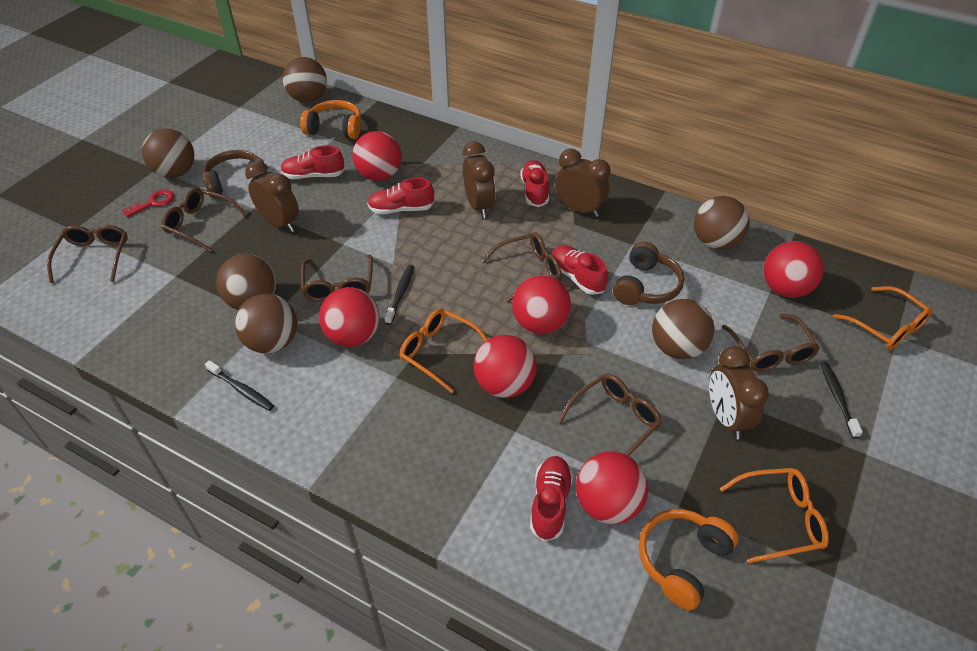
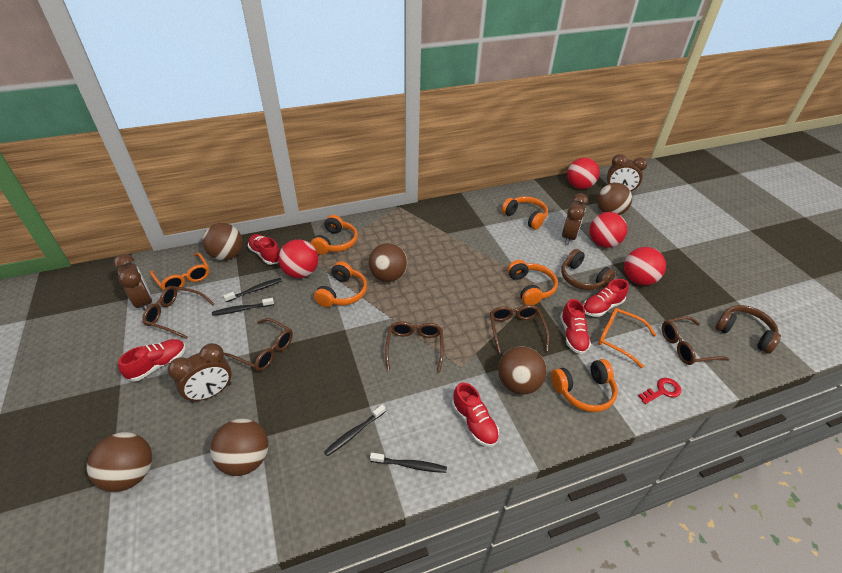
black toothbrush: [205,360,274,411] [384,265,414,325] [820,362,863,438] = 3 -> [212,298,274,316] [223,278,282,302] [324,405,386,456] [370,453,447,473] = 4
brown glasses: [47,225,128,283] [161,188,247,252] [301,255,373,301] [482,232,562,302] [557,374,662,456] [722,314,820,372] = 6 -> [142,286,214,339] [224,318,293,371] [385,321,444,373] [490,305,549,354] [662,316,729,365] = 5
orange glasses: [399,309,488,393] [719,468,829,563] [833,286,933,350] = 3 -> [150,253,209,291] [598,308,656,368] = 2
orange headphones: [300,100,361,139] [639,509,738,610] = 2 -> [311,215,358,255] [314,261,367,307] [502,196,548,230] [507,260,558,305] [551,359,618,412] = 5
red ball: [319,287,380,347] [353,131,402,181] [474,335,537,398] [512,275,571,334] [576,452,648,524] [763,241,824,298] = 6 -> [278,239,318,278] [567,157,600,189] [589,212,627,248] [624,247,666,285] = 4

